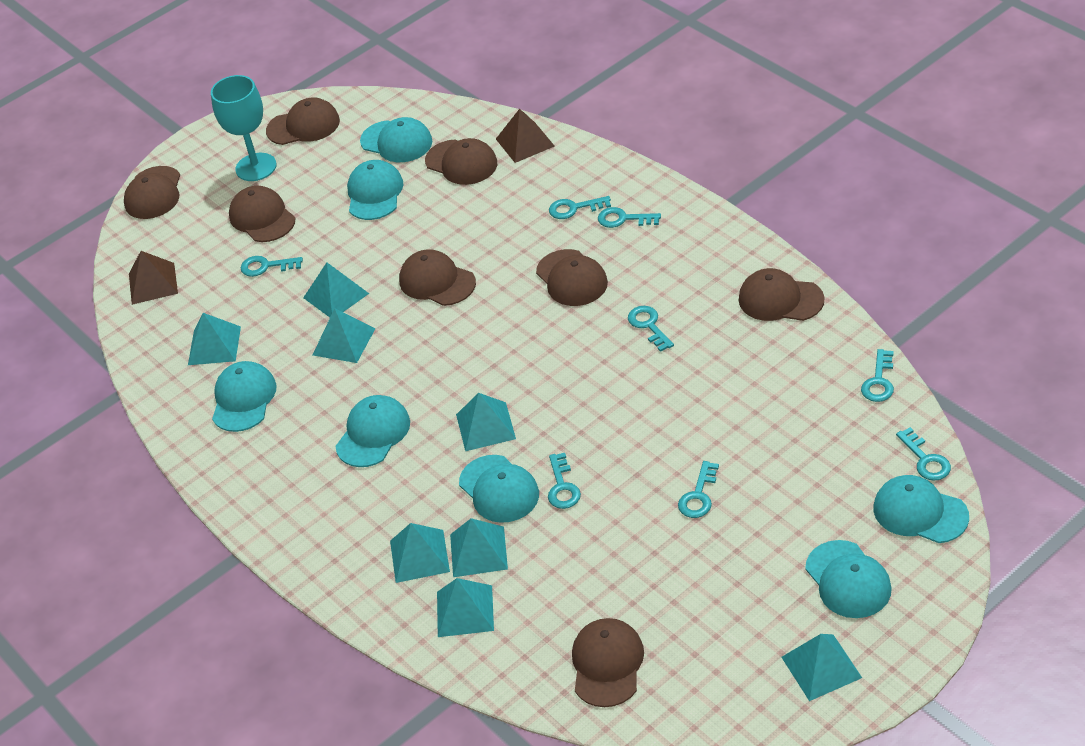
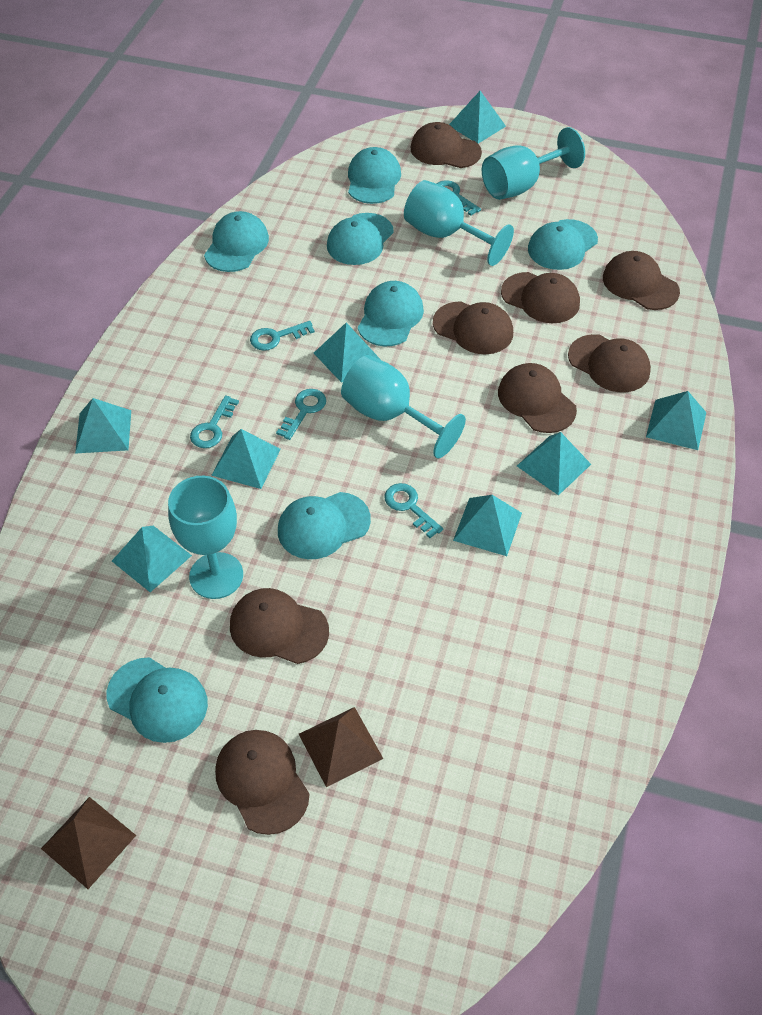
turquoise goblet: [211,75,277,181] = 1 -> [168,476,243,599] [341,355,466,459] [404,180,514,266] [482,127,585,200] = 4
turquoise key: [241,256,303,277] [548,453,581,509] [549,196,611,219] [598,207,661,228] [628,306,674,352] [678,461,719,518] [861,349,894,402] [896,427,951,481] = 8 -> [190,395,239,448] [250,321,315,351] [276,389,326,440] [384,483,443,538] [437,180,481,216] = 5

